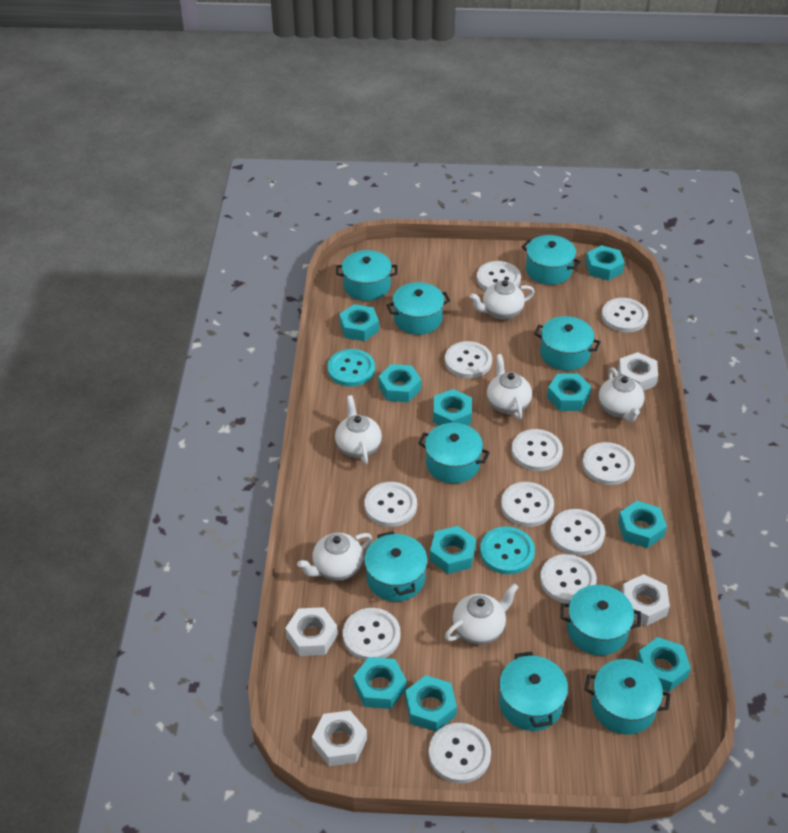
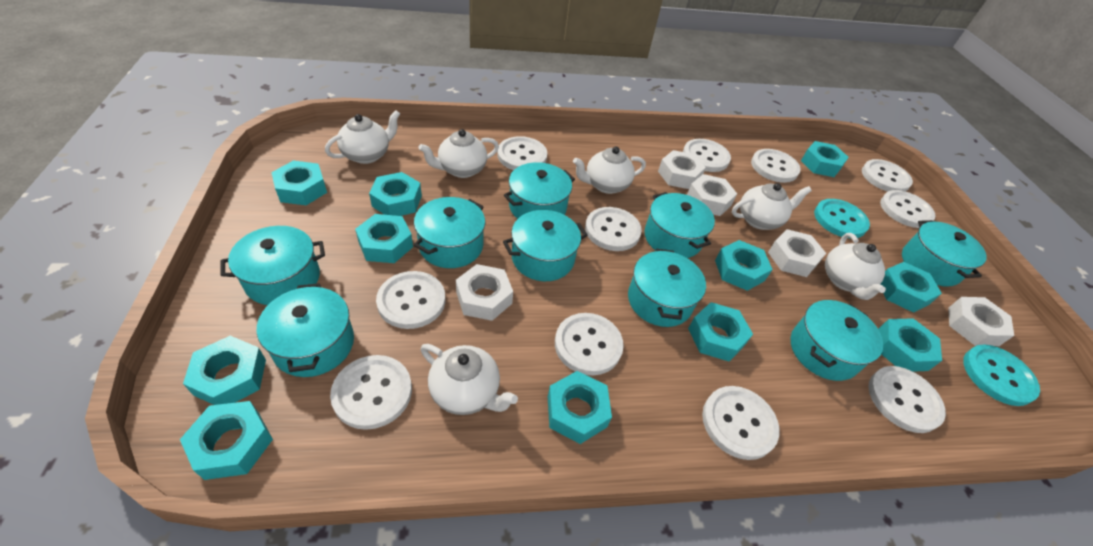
turquoise nut: [339,304,379,341] [353,657,406,709] [378,364,421,402] [405,675,457,732] [430,526,476,574] [433,389,472,425] [547,374,592,411] [586,245,625,281] [618,501,667,548] [637,637,691,692] = 10 -> [180,401,273,480] [183,336,266,405] [271,160,327,205] [355,214,413,263] [369,172,422,216] [548,371,612,444] [688,302,753,362] [715,240,773,291] [801,141,849,177] [878,318,942,372] [880,262,942,313] = 11
white nut: [285,607,338,656] [312,711,367,766] [618,352,658,391] [621,574,670,626] = 4 -> [456,264,513,321] [658,150,706,189] [687,174,737,216] [768,229,826,277] [948,297,1014,346] = 5

